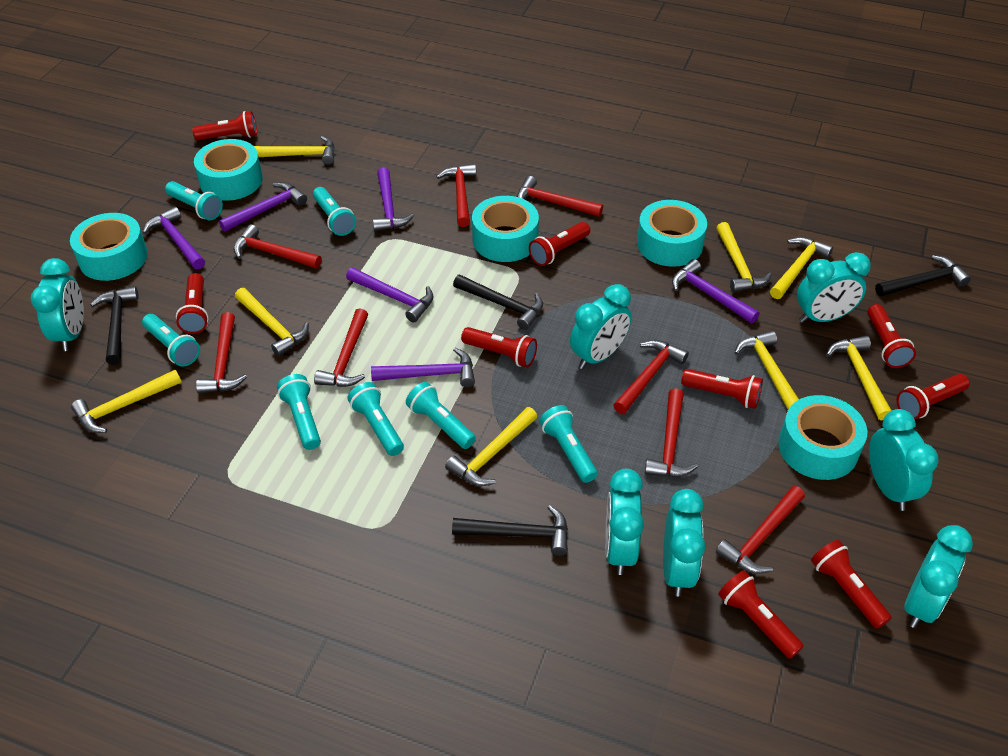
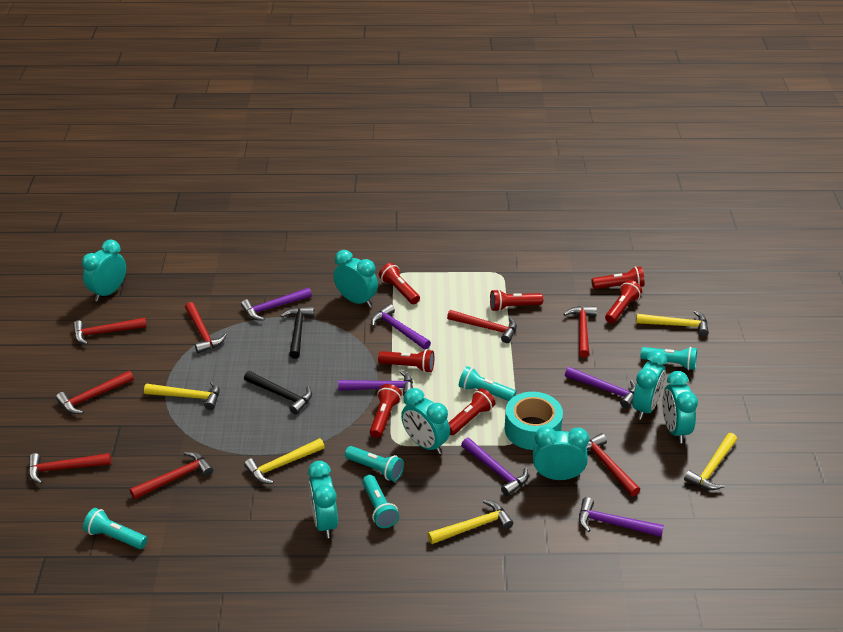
black hammer: [90,286,139,365] [452,505,568,556] [453,275,543,330] [875,255,971,297] = 4 -> [244,371,312,415] [280,307,314,359] = 2
red flashlight: [176,273,209,334] [192,111,257,140] [461,327,537,368] [529,222,590,266] [681,369,763,409] [718,571,804,659] [811,540,892,629] [867,304,916,368] [896,374,970,419] = 9 -> [370,384,402,438] [378,349,434,373] [379,263,420,304] [449,388,495,435] [490,289,543,312] [592,267,645,289] [605,280,642,323] = 7
turquoise flashlight: [142,314,200,366] [165,181,223,220] [277,374,321,450] [313,187,356,236] [347,382,404,456] [406,382,476,449] [539,405,598,483] = 7 -> [83,508,147,549] [345,446,404,481] [362,475,399,528] [459,366,516,401] [641,347,697,370] = 5
turquoise tape: [70,213,148,281] [194,139,263,201] [472,196,539,262] [637,200,707,267] [778,395,867,480] = 5 -> [505,392,563,450] = 1
yellow hammer: [71,370,182,433] [235,288,309,357] [254,136,335,165] [445,407,537,486] [716,222,772,292] [735,331,799,409] [770,237,833,299] [826,336,892,420] = 8 -> [144,381,220,410] [244,438,325,484] [428,500,513,544] [636,311,709,337] [684,433,737,490] = 5

